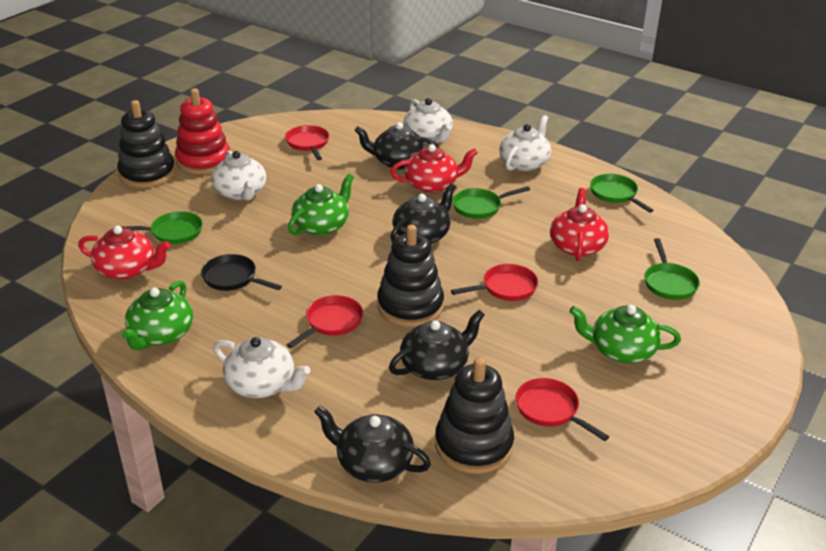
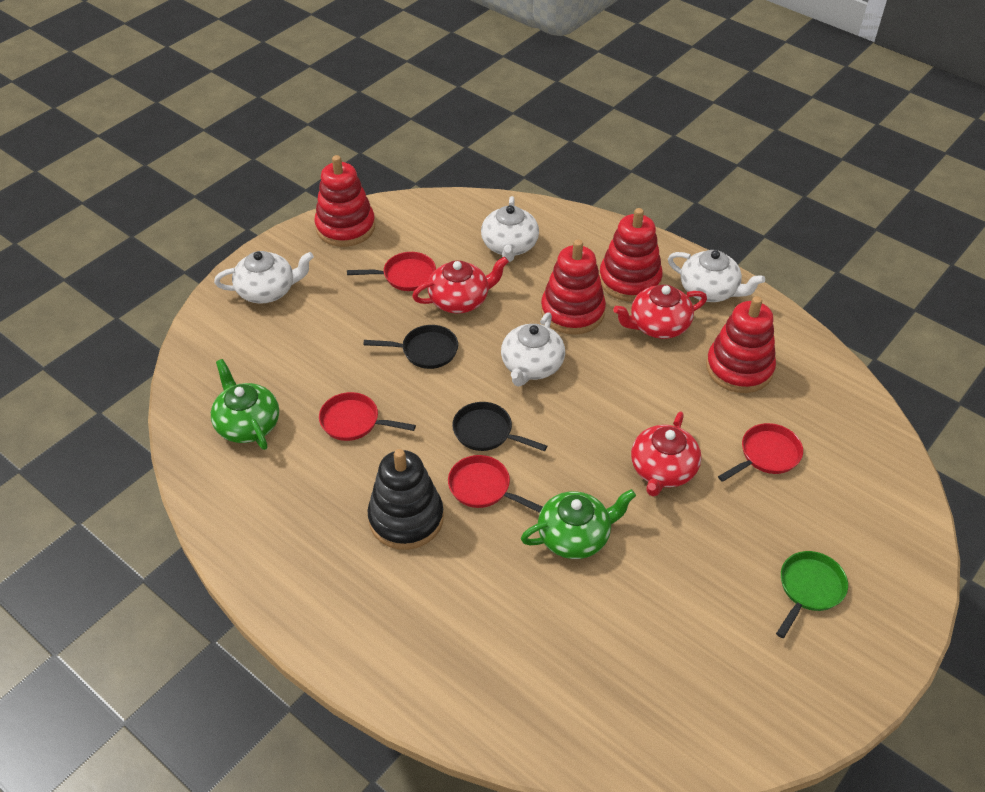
black pan: [201,254,282,291] = 1 -> [363,325,458,369] [452,402,547,451] = 2
black stacking toy: [117,100,175,188] [377,225,444,327] [435,357,514,474] = 3 -> [367,449,444,550] = 1
black teapot: [314,406,431,483] [354,122,439,169] [389,310,485,380] [390,183,456,244] = 4 -> none = 0
green pan: [123,211,203,244] [452,186,530,219] [590,174,653,213] [644,238,700,300] = 4 -> [776,551,848,638] = 1
green teapot: [121,281,193,350] [288,174,354,236] [569,305,681,363] = 3 -> [211,359,279,450] [521,489,636,559] = 2
red stacking toy: [175,88,230,174] = 1 -> [314,155,375,247] [541,240,606,335] [599,208,663,302] [706,296,776,393] = 4

